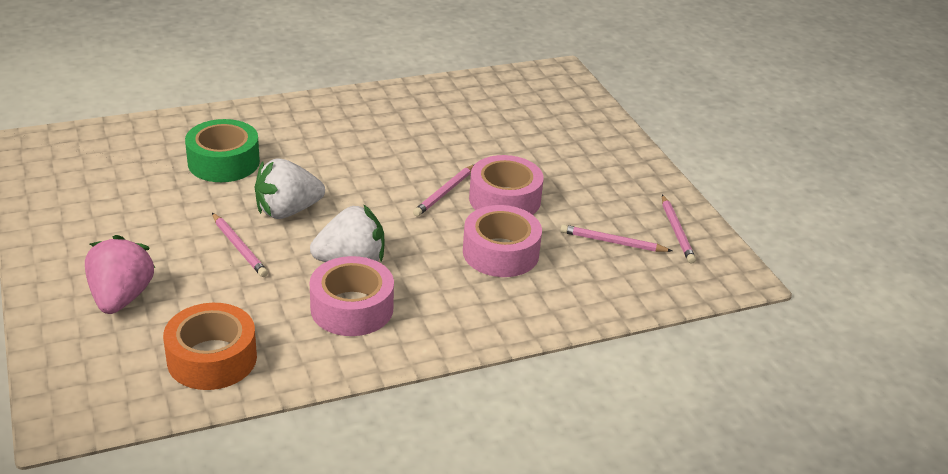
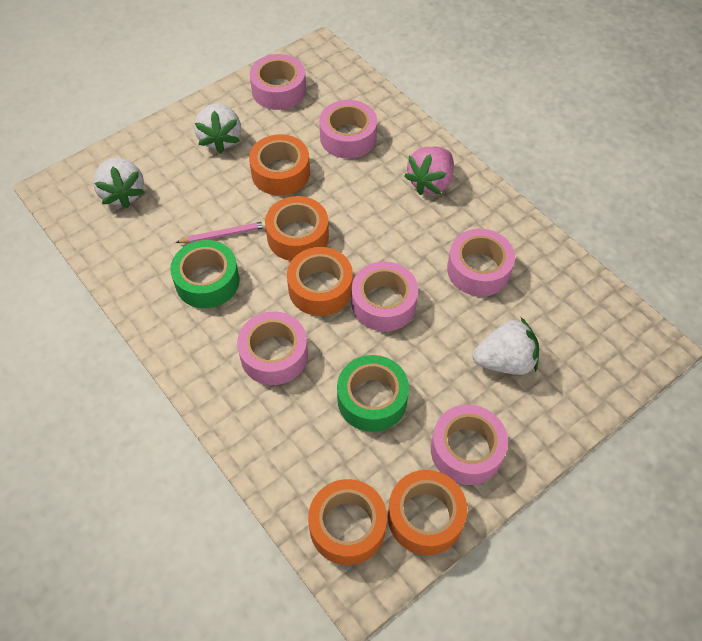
green tape: [185,119,260,182] = 1 -> [170,240,240,308] [337,355,409,432] = 2
orange tape: [163,303,257,390] = 1 -> [249,134,310,196] [265,196,329,261] [287,247,353,316] [308,479,387,565] [388,470,467,555] = 5
pink pencil: [212,213,268,277] [413,164,475,216] [560,224,672,252] [662,195,696,264] = 4 -> [175,221,266,243] = 1
pink tape: [310,256,394,336] [463,205,542,277] [469,155,543,215] = 3 -> [237,311,308,385] [250,54,306,110] [319,100,377,159] [351,261,418,332] [431,405,508,485] [447,229,515,296] = 6
white strawberry: [255,158,325,219] [310,204,384,262] = 2 -> [93,157,145,208] [194,103,241,153] [473,317,539,375] = 3

